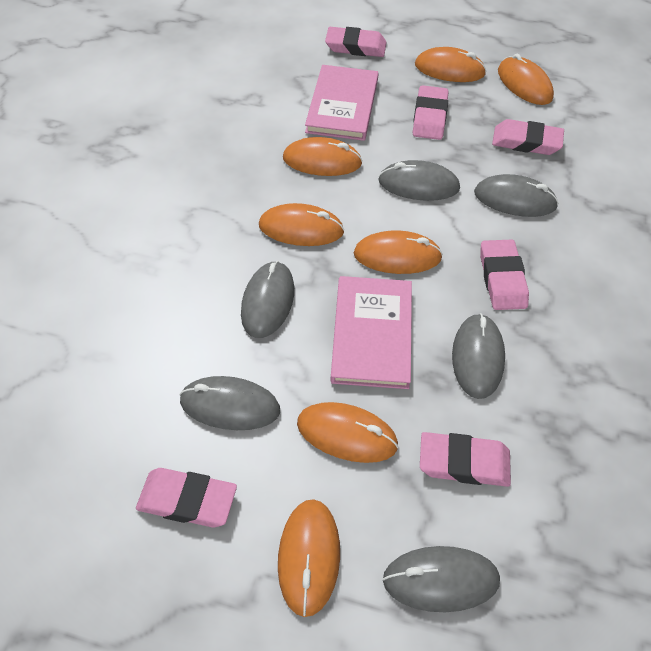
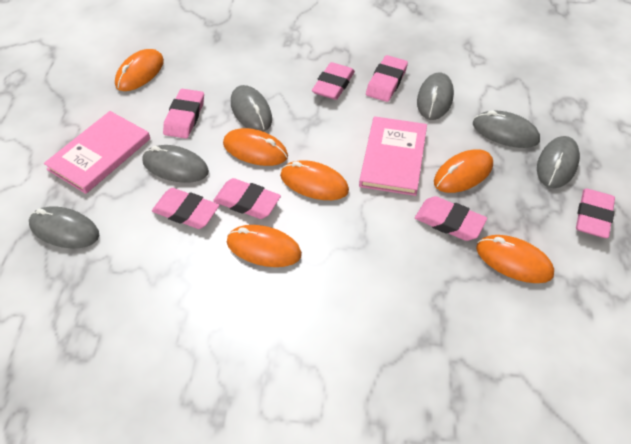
orange mouse: [259,203,344,246] [278,499,340,617] [283,137,363,176] [297,402,398,463] [354,230,443,274] [415,47,486,82] [498,54,554,105] = 7 -> [115,49,164,91] [223,128,288,166] [227,225,302,267] [280,160,349,200] [434,149,493,193] [476,235,554,283] = 6
pink eraser: [136,468,237,528] [325,27,387,57] [413,85,449,140] [420,432,511,487] [480,240,529,310] [492,119,564,155] = 6 -> [152,188,219,229] [163,89,204,139] [213,178,281,219] [312,62,355,100] [366,55,408,102] [415,196,487,241] [576,188,615,238] = 7

